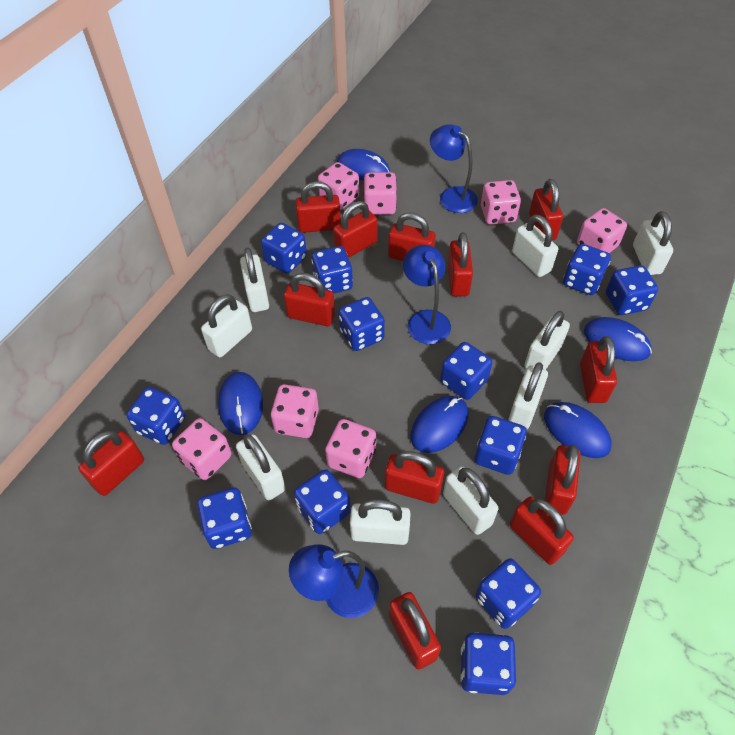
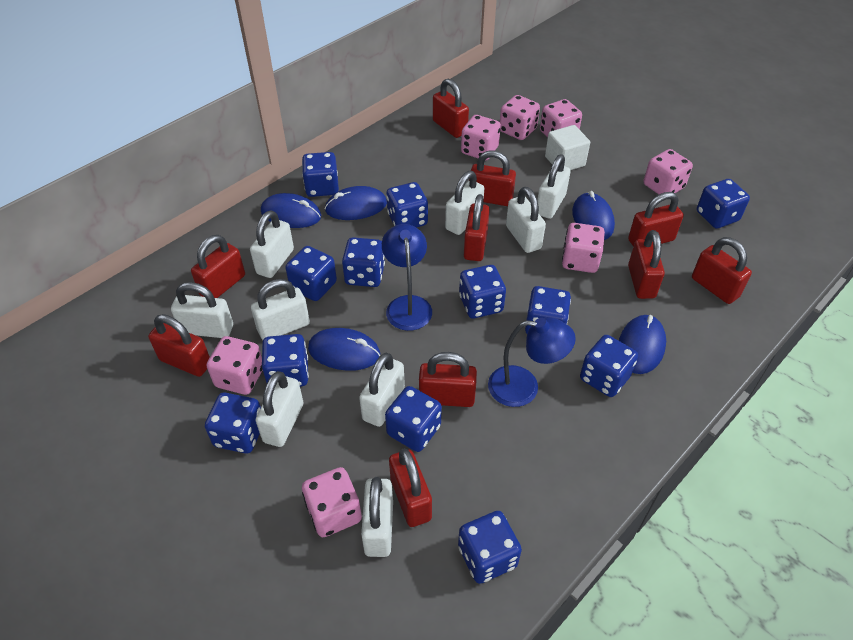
blue lamp: [289,544,379,618] [403,245,451,344] [430,124,478,213] = 3 -> [382,224,432,331] [488,317,576,407] = 2
red padlock: [78,431,144,496] [284,273,335,326] [295,181,341,233] [333,201,377,258] [385,451,444,504] [388,212,436,261] [389,592,441,670] [448,232,473,296] [510,496,574,565] [529,179,563,240] [545,445,581,515] [580,336,617,403] = 12 -> [148,314,210,377] [191,235,245,298] [389,449,432,527] [419,352,477,407] [433,78,469,138] [464,194,490,261] [469,151,516,206] [628,192,684,247] [628,230,665,299] [692,237,752,304] = 10
white cube: none = 0 -> [545,125,590,170] = 1

